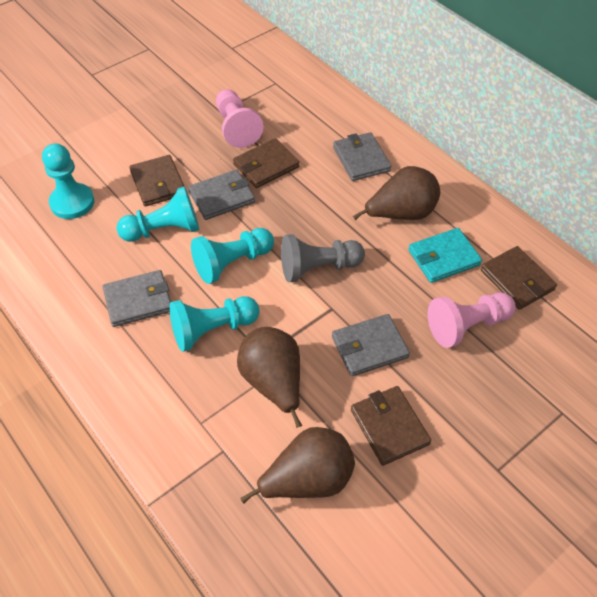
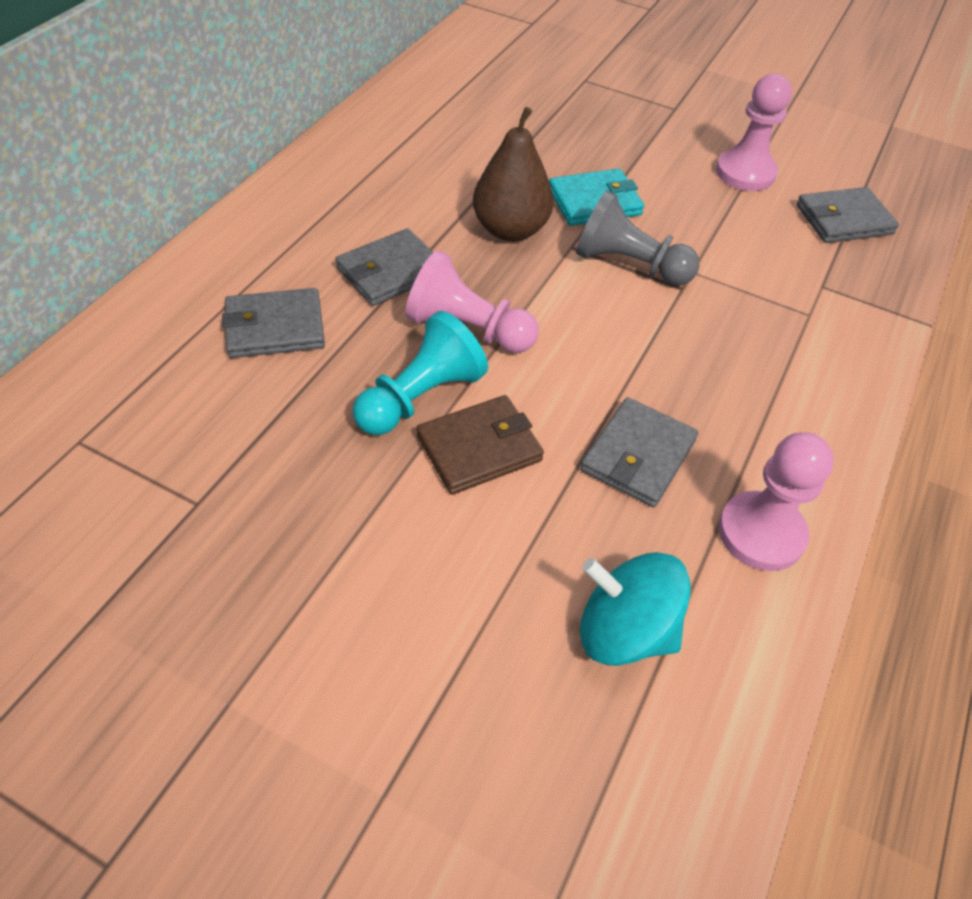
brown pear: [237,327,302,428] [240,427,355,503] [353,166,440,220] = 3 -> [473,107,554,242] = 1
brown wallet: [129,155,184,206] [233,138,299,188] [351,386,431,466] [481,246,557,310] = 4 -> [416,395,544,495] = 1
pink pawn: [216,89,264,148] [428,293,516,348] = 2 -> [405,250,539,353] [716,74,792,191] [718,432,834,571] = 3
turquoise pawn: [42,143,94,219] [117,186,199,242] [169,296,260,352] [191,228,274,284] = 4 -> [353,311,488,435] = 1
turquoise spinning top: none = 0 -> [580,552,691,666] = 1

